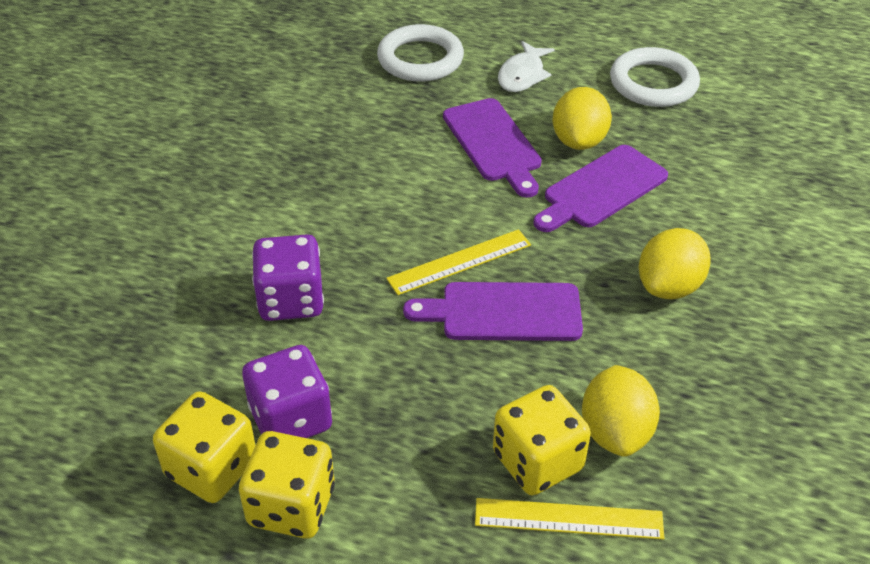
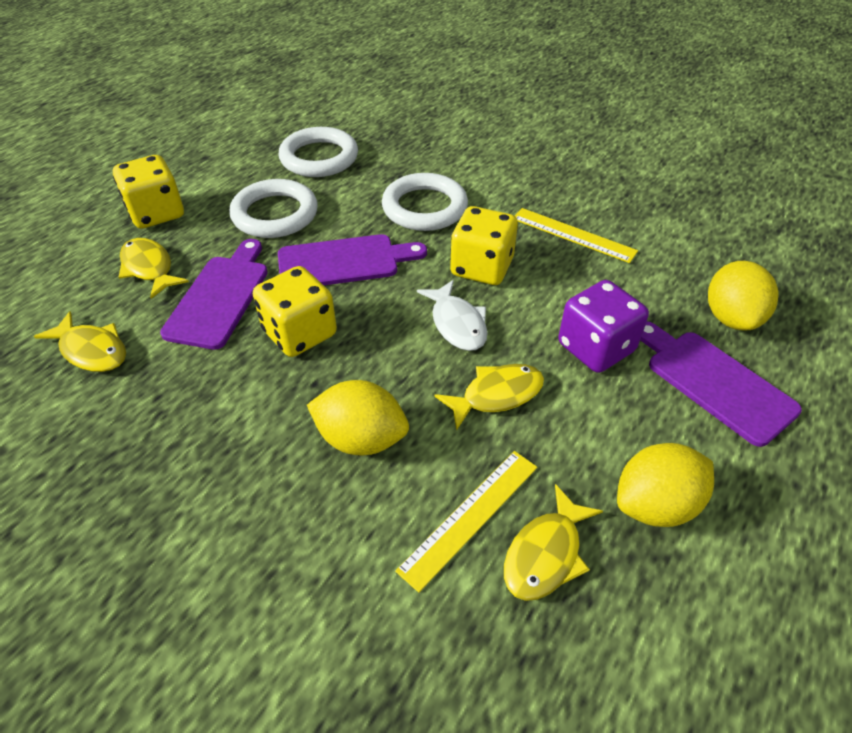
purple dice: [242,345,332,438] [252,234,324,321] = 2 -> [558,280,649,373] = 1
white ring: [377,24,464,82] [610,47,700,107] = 2 -> [229,179,318,238] [279,127,358,177] [382,173,468,231] = 3
yellow fish: none = 0 -> [34,311,126,372] [119,238,189,299] [435,364,544,431] [504,484,603,601] = 4

